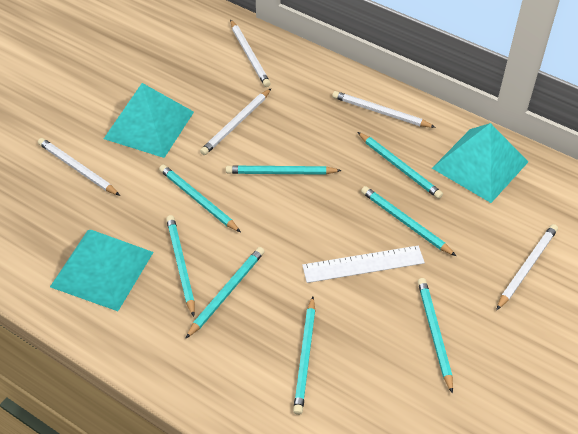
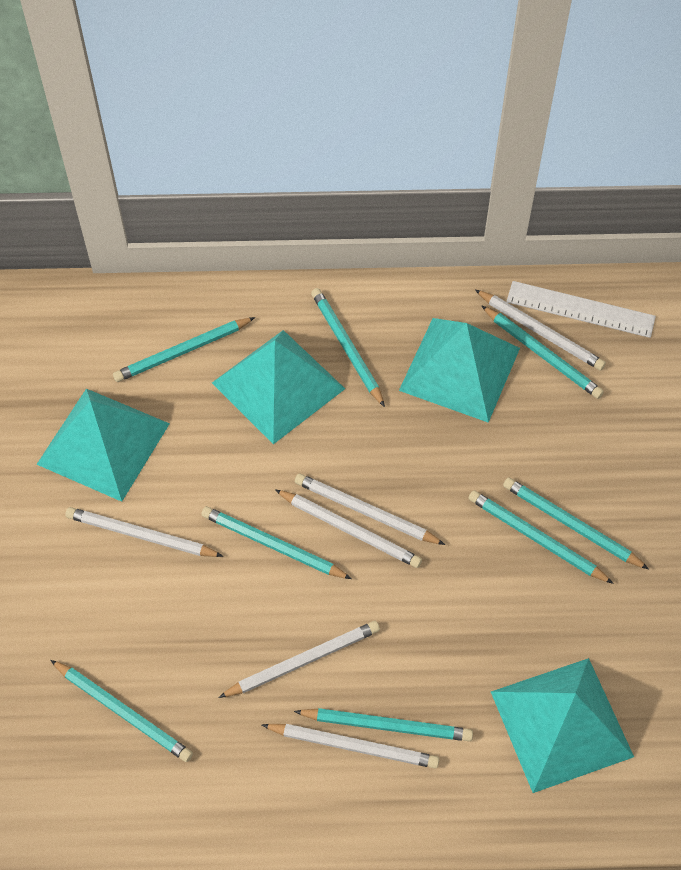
turquoise pyramid: [50,230,154,311] [104,83,194,158] [432,123,528,203] = 3 -> [36,389,170,502] [212,330,345,444] [399,318,520,423] [491,658,634,793] = 4
white pencil: [38,138,120,196] [200,88,272,155] [230,20,271,87] [332,91,436,128] [496,224,558,310] = 5 -> [65,507,223,557] [218,621,380,698] [262,724,439,768] [275,490,422,568] [295,473,445,545] [475,290,606,371] = 6

